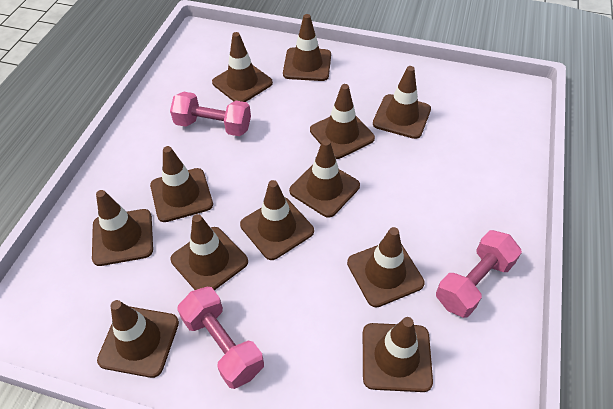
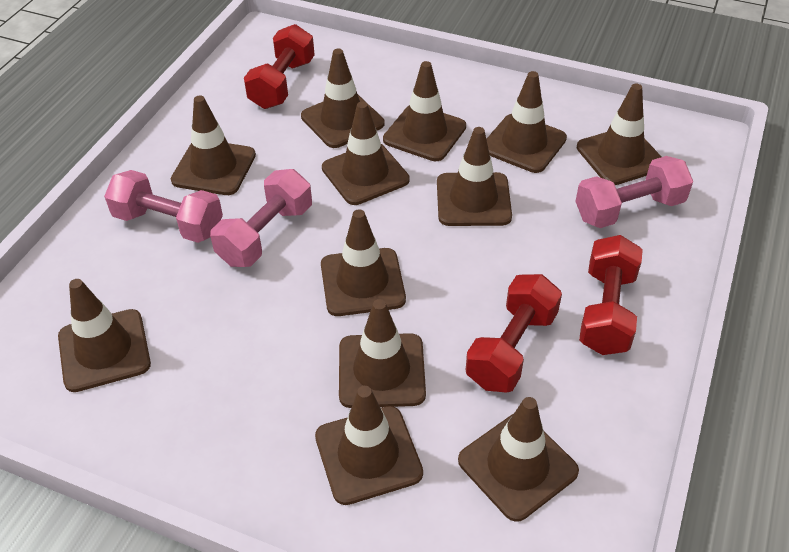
red dumbbell: none = 0 -> [244,24,315,109] [466,274,562,393] [579,235,643,355] = 3

